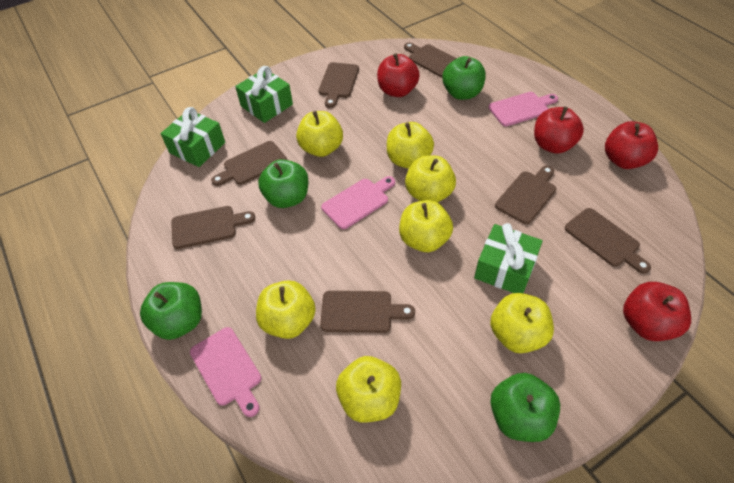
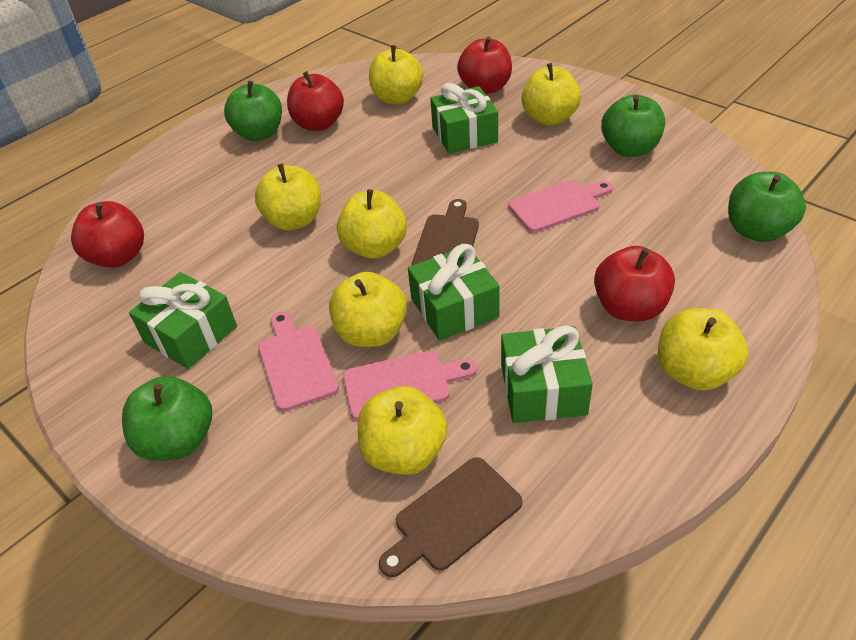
brown cutting board: [171,206,255,249] [211,141,287,186] [318,62,359,108] [320,291,415,333] [404,42,457,78] [495,166,556,224] [565,208,651,274] = 7 -> [379,457,522,577] [412,199,479,265] = 2
green gift: [161,107,225,167] [235,66,293,123] [474,223,543,293] = 3 -> [129,272,237,369] [408,244,499,341] [430,83,498,154] [501,325,593,423] = 4

